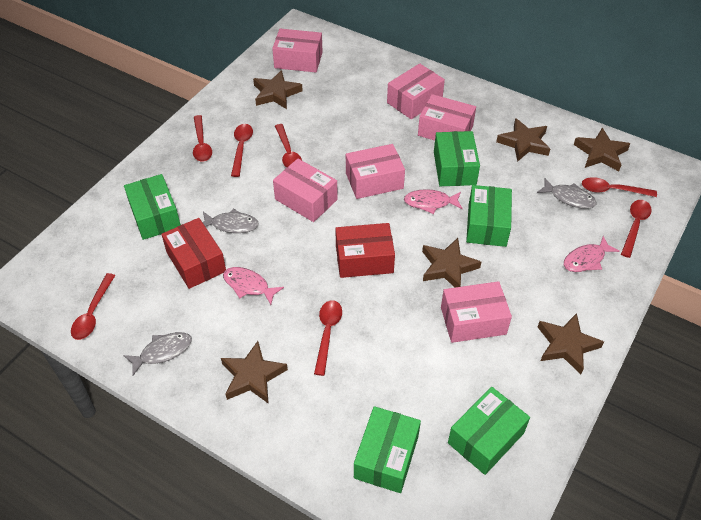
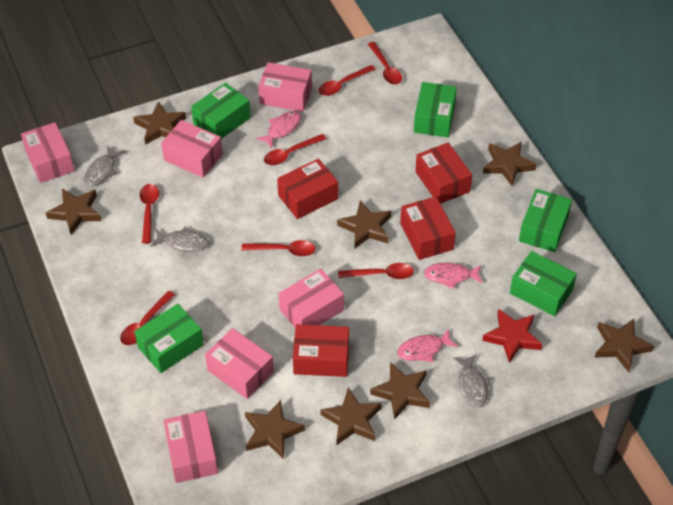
brown star: [221,341,288,404] [253,70,303,109] [422,238,481,287] [496,118,550,162] [538,313,604,374] [574,128,630,171] = 6 -> [46,189,102,235] [133,101,186,145] [245,400,305,459] [320,387,382,445] [337,200,391,249] [370,362,430,420] [483,142,537,186] [594,319,654,372] = 8
red box: [161,218,226,289] [335,223,395,278] = 2 -> [277,158,338,219] [293,324,349,377] [400,196,456,260] [415,142,472,204] = 4
red star: none = 0 -> [482,309,542,363] = 1

